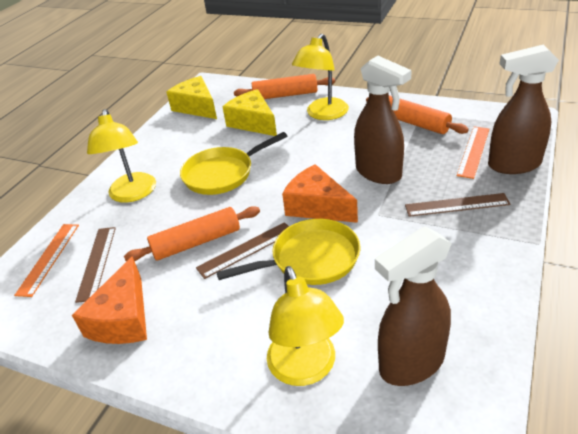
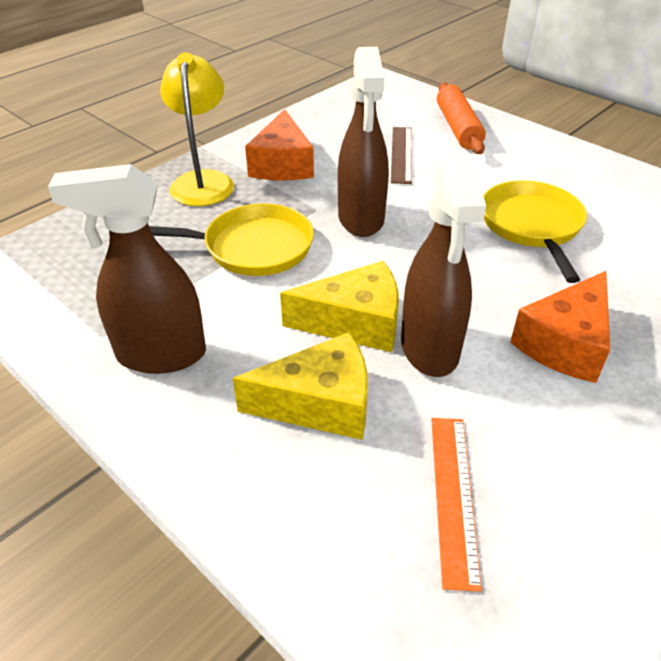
brown ruler: [75,227,116,303] [196,222,289,279] [405,193,511,217] = 3 -> [391,127,412,184] = 1
orange rolling pin: [124,206,260,261] [234,74,335,99] [366,95,469,134] = 3 -> [437,82,486,154] = 1
orange ruler: [14,224,79,297] [457,127,489,179] = 2 -> [431,418,482,592] = 1
yellow lamp: [87,109,156,203] [267,266,344,386] [292,34,349,120] = 3 -> [160,52,234,206] = 1

